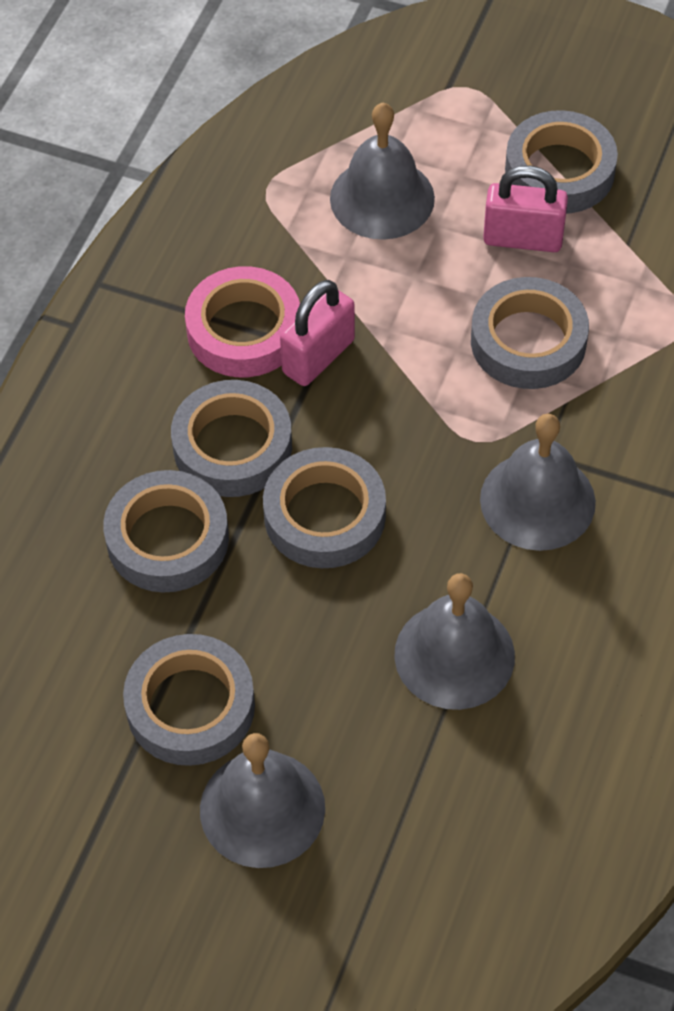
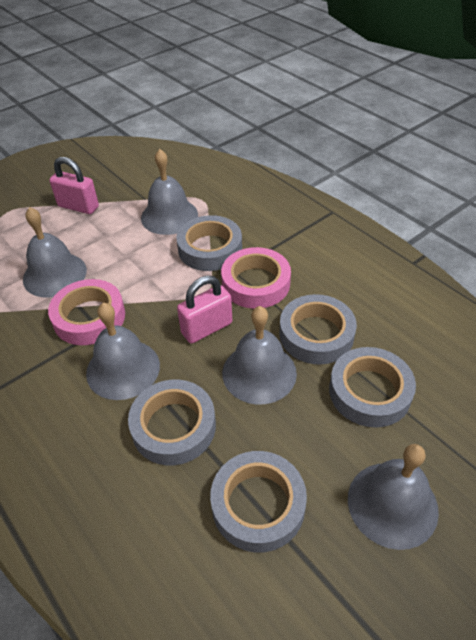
grey bell: [200,733,325,868] [330,103,435,240] [394,573,515,710] [480,414,596,551] = 4 -> [23,207,87,298] [86,303,160,400] [141,149,198,235] [222,306,297,405] [348,444,439,550] = 5
grey tape: [103,470,229,593] [123,634,255,766] [171,380,292,497] [263,447,386,568] [471,277,589,389] [505,110,618,214] = 6 -> [128,380,216,465] [176,215,242,271] [210,451,307,552] [279,294,357,364] [329,347,416,428] = 5
pink tape: [185,266,300,377] = 1 -> [48,279,125,345] [221,247,291,309] = 2

